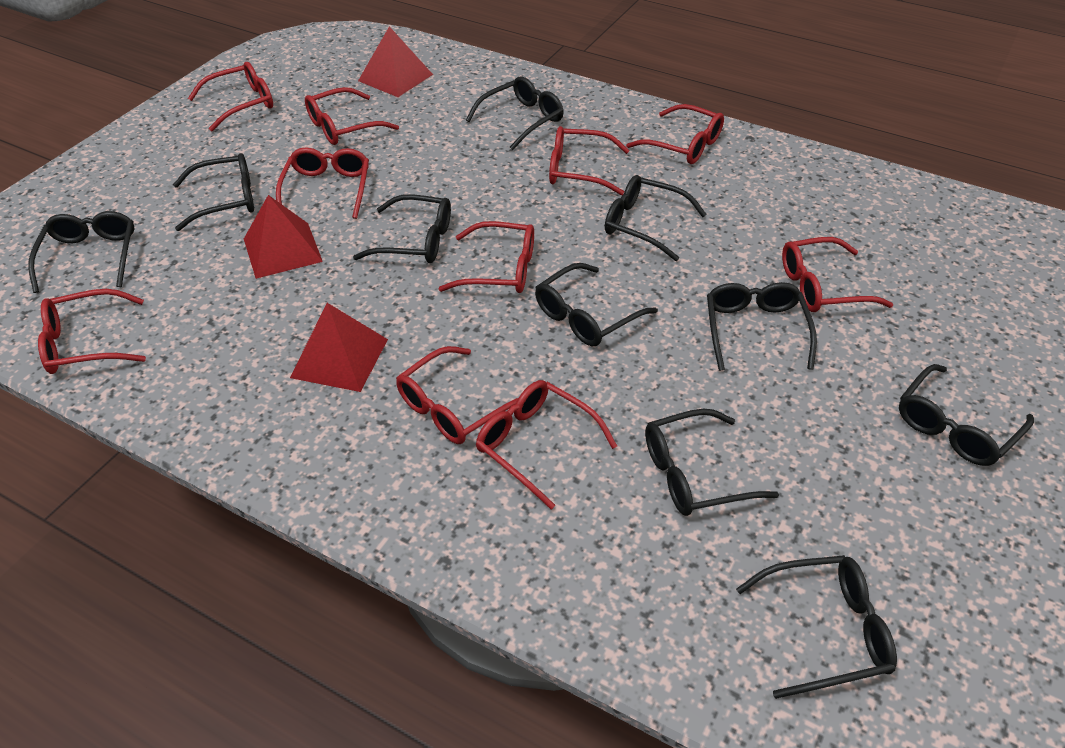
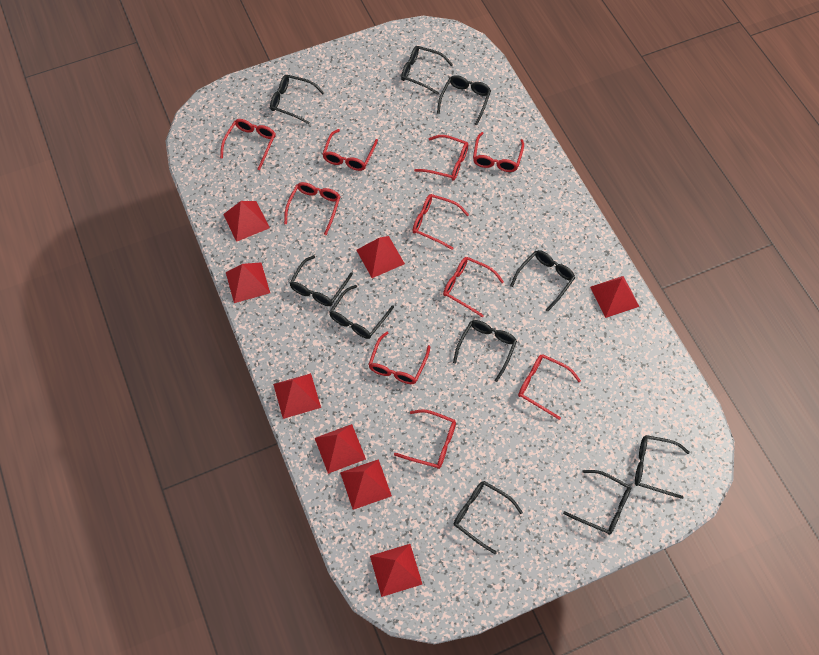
red pyramid: [244,195,323,279] [290,303,388,392] [358,26,433,97] = 3 -> [223,201,270,242] [226,263,270,303] [273,373,321,419] [315,424,366,474] [340,459,392,510] [356,236,405,278] [370,544,422,597] [590,276,640,318] = 8

